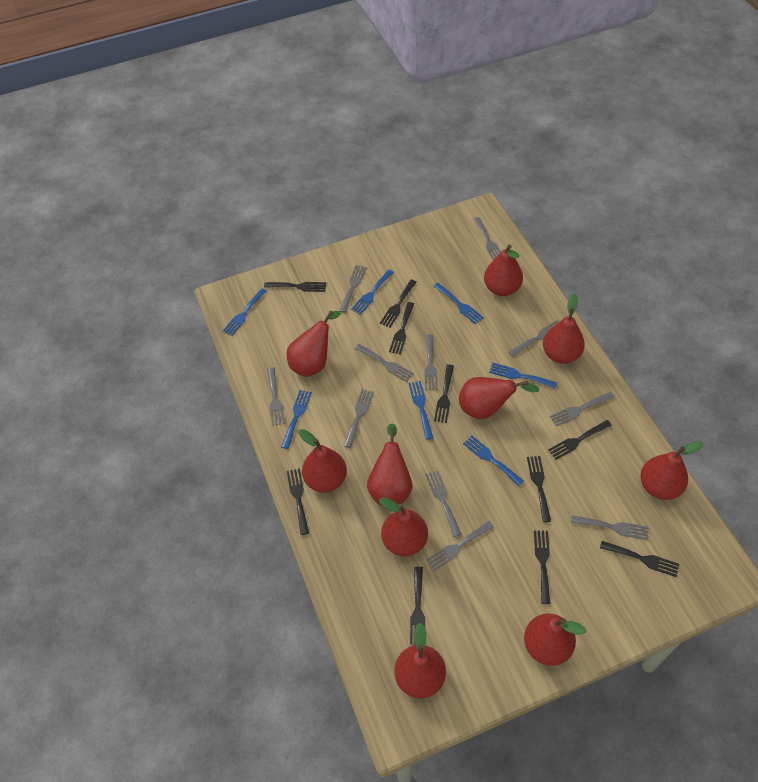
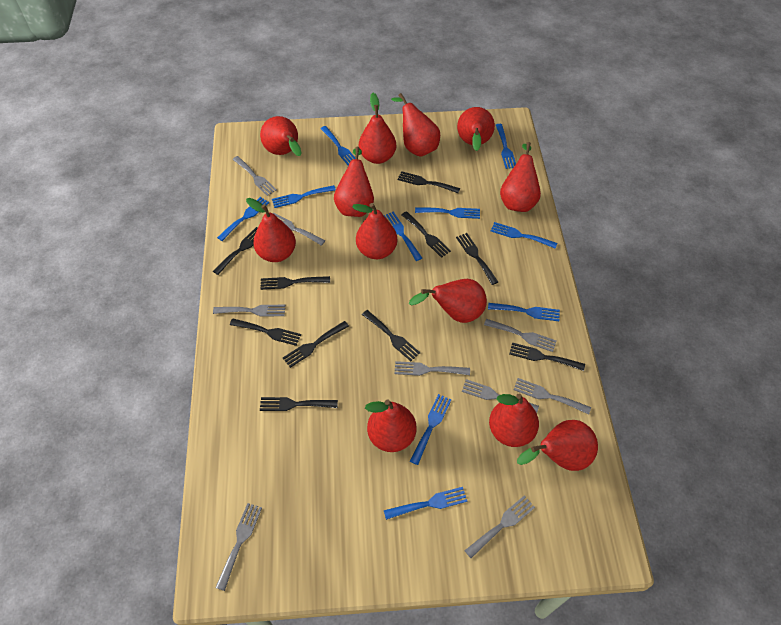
blue fork: [223,288,267,336] [281,390,312,449] [351,270,394,315] [409,381,433,440] [433,283,484,325] [463,436,524,486] [489,363,557,389] = 7 -> [217,197,269,241] [272,185,336,208] [320,126,355,166] [384,211,422,261] [384,487,467,520] [410,394,451,465] [415,207,480,219] [488,303,560,321] [491,222,557,249] [496,124,516,169] = 10
grey fork: [267,368,285,426] [339,265,367,313] [344,389,374,448] [355,344,414,382] [424,334,438,390] [426,471,461,537] [427,521,494,571] [473,217,501,260] [509,320,558,357] [550,392,614,427] [571,515,649,540] = 11 -> [213,305,285,317] [215,503,262,591] [233,156,277,196] [273,213,326,246] [395,361,470,376] [462,379,539,413] [464,495,535,558] [484,319,556,352] [513,378,591,414] = 9
red pear: [287,311,341,377] [299,429,347,492] [367,424,412,506] [379,497,428,556] [395,623,446,698] [459,377,540,419] [484,244,523,296] [524,613,586,666] [543,294,585,364] [640,441,703,500] = 10 -> [246,198,296,262] [260,116,302,156] [334,147,374,217] [352,203,397,259] [359,93,396,164] [365,399,417,452] [391,93,440,157] [409,279,487,323] [457,107,495,151] [489,394,539,447] [500,142,541,212] [517,420,598,471] = 12

